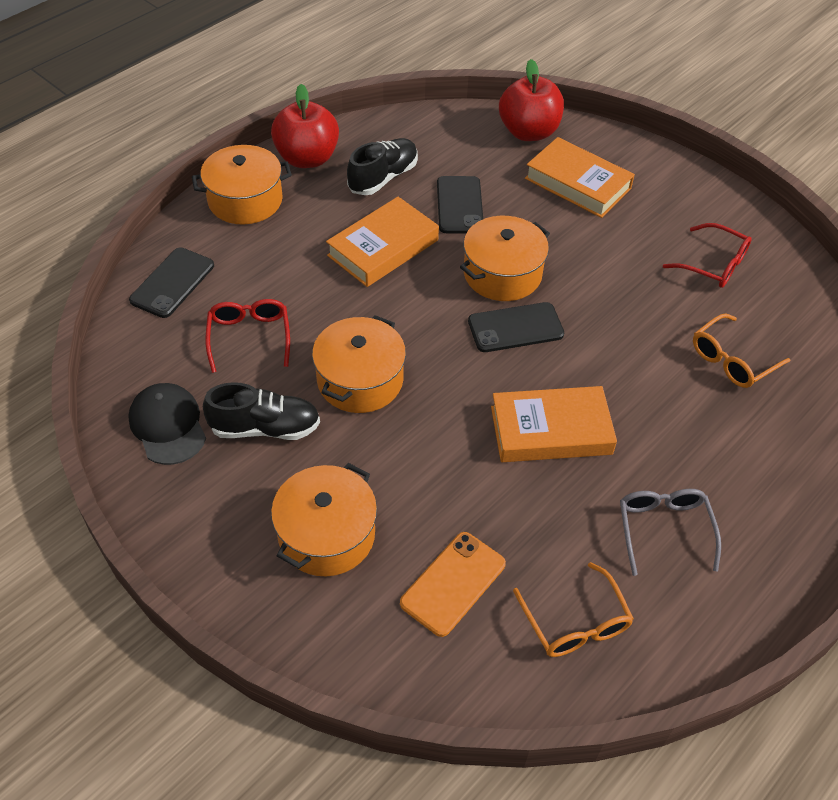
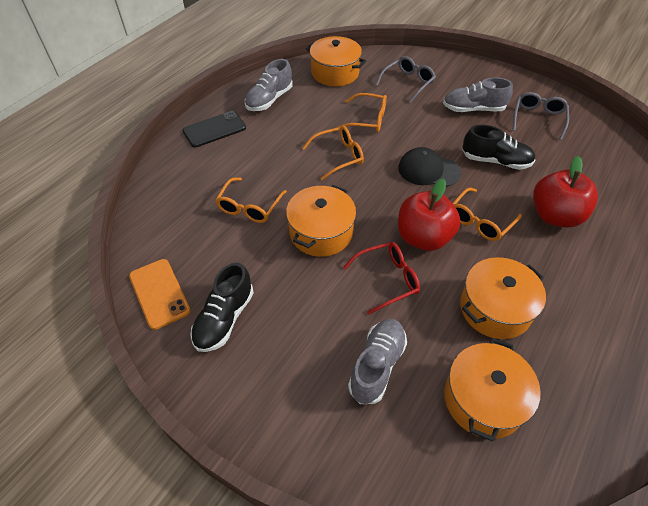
black phone: [129,248,214,318] [437,176,483,233] [468,302,564,352] = 3 -> [182,111,246,148] = 1
grey glasses: [620,489,721,576] = 1 -> [376,56,436,103] [513,92,569,140] = 2
grey shoe: none = 0 -> [245,59,293,111] [348,319,407,404] [443,77,513,112] = 3
orange book: [326,197,439,287] [491,386,617,462] [525,137,635,218] = 3 -> none = 0
orange glasses: [513,562,634,657] [693,313,790,388] = 2 -> [215,178,287,223] [302,126,364,180] [336,93,387,132] [452,188,522,241] = 4
red glasses: [205,299,290,373] [663,223,752,288] = 2 -> [343,242,420,315] = 1

